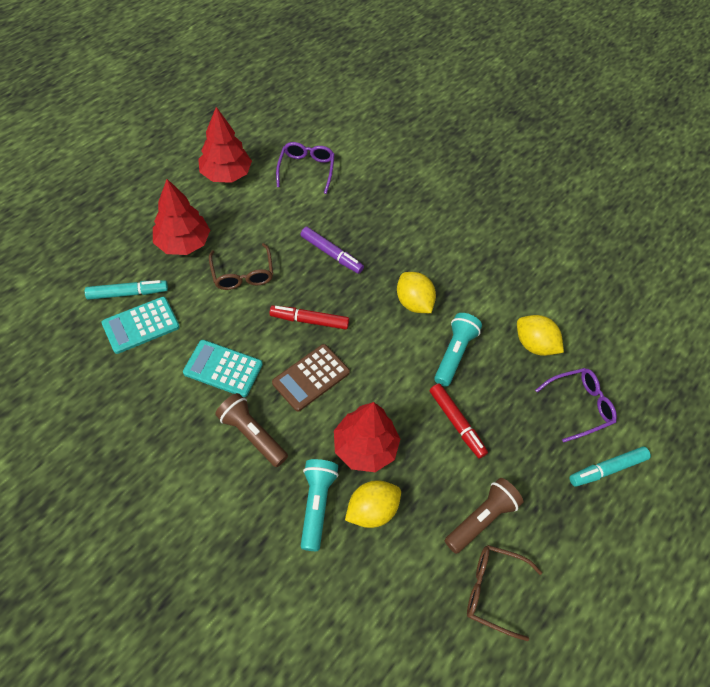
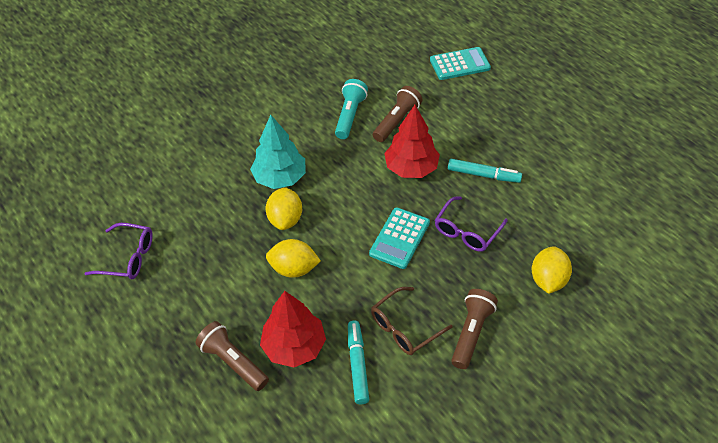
brown calculator: [272,344,350,412] = 1 -> none = 0
brown flashlight: [215,393,288,467] [445,478,523,554] = 2 -> [196,321,269,391] [373,86,422,142] [451,289,498,369] = 3
brown glasses: [209,243,273,290] [467,545,542,641] = 2 -> [371,287,453,355] = 1
purple marker: [300,227,364,274] = 1 -> none = 0
red marker: [269,306,349,329] [430,383,488,459] = 2 -> none = 0
red tree: [153,179,210,255] [198,107,252,183] [334,402,400,472] = 3 -> [260,291,326,367] [384,105,440,178] = 2
turquoise flashlight: [301,459,339,551] [434,313,482,387] = 2 -> [335,79,368,139] = 1
turquoise tree: none = 0 -> [250,115,306,189] = 1

